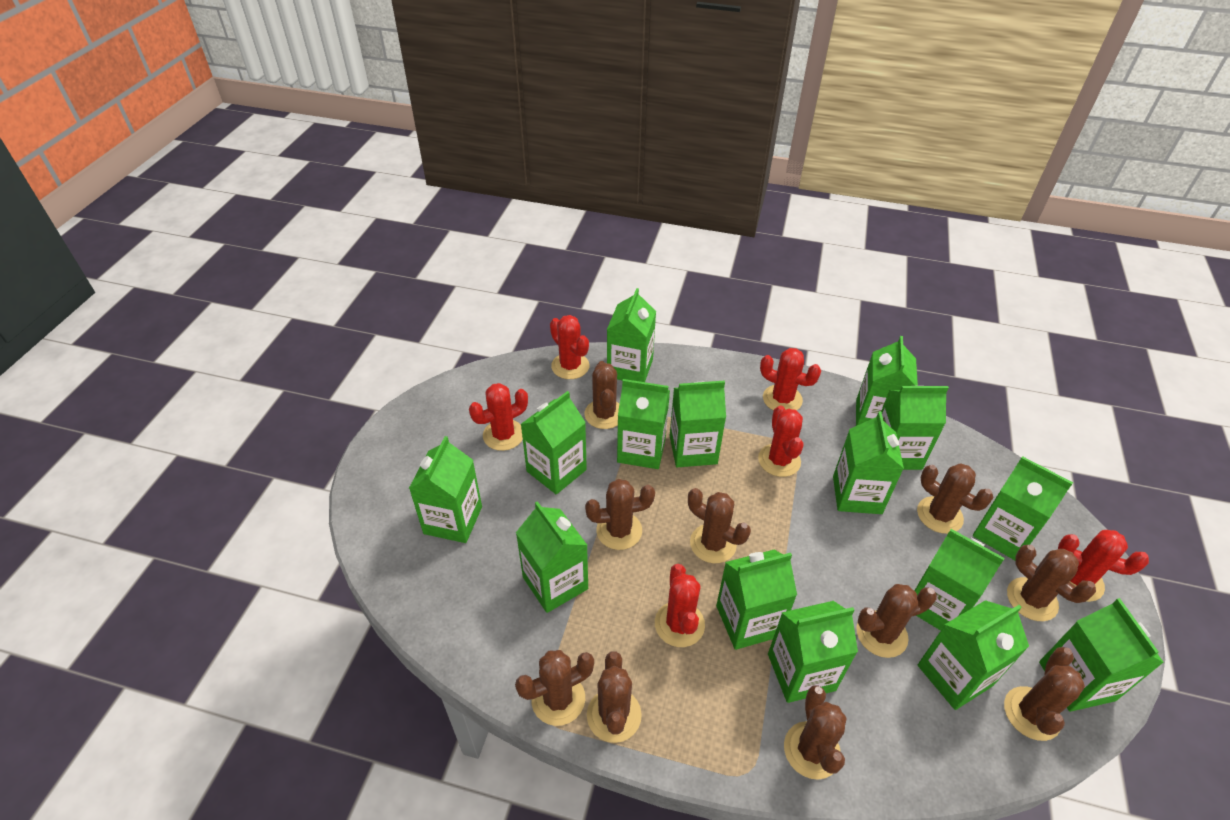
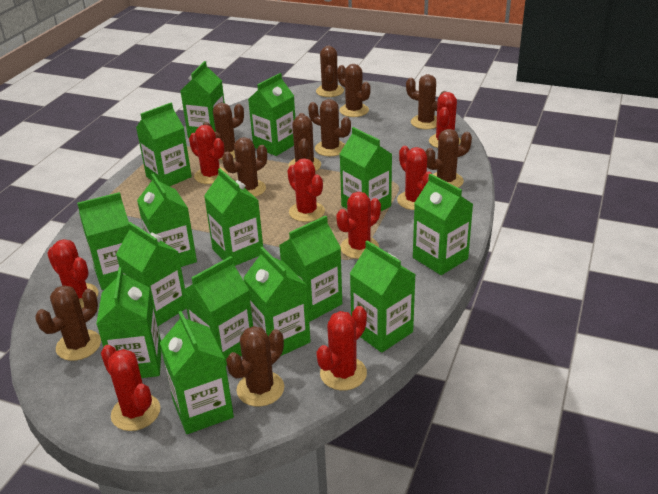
red cactus: [469,383,528,451] [550,315,589,379] [655,564,705,647] [758,406,803,477] [760,348,821,411] [1058,530,1149,602] = 6 -> [47,239,98,308] [101,345,160,431] [189,125,228,184] [287,158,325,222] [316,306,367,390] [336,192,381,259] [397,146,432,210] [429,92,461,148] = 8

